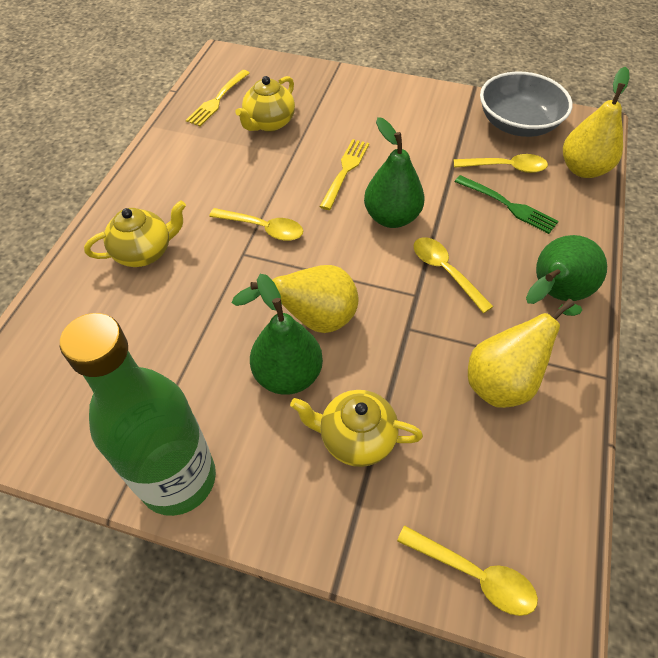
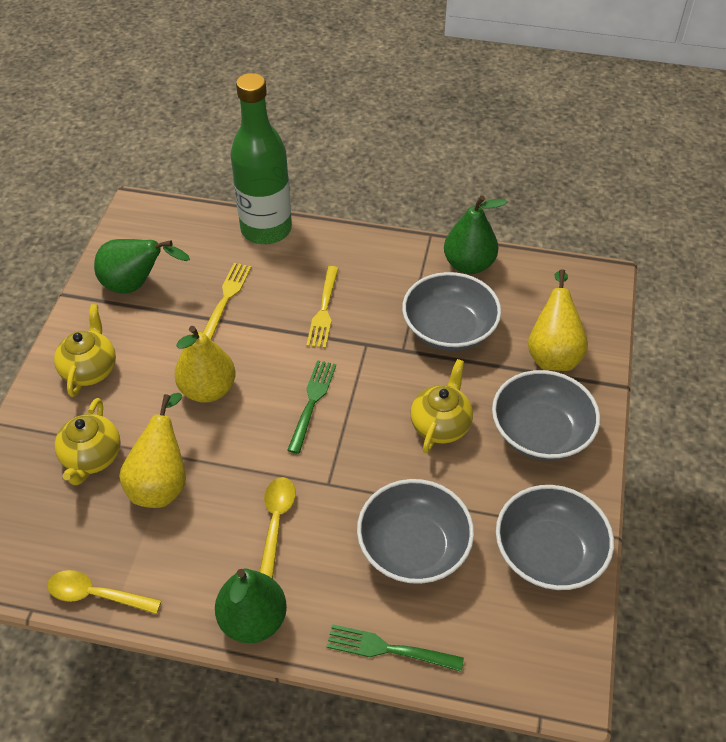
green fork: [455,175,559,234] = 1 -> [287,360,336,454] [326,624,464,672] = 2
grey bowl: [480,72,572,137] = 1 -> [357,479,474,584] [402,272,501,351] [492,370,600,461] [496,485,614,590] = 4
yellow spoon: [209,208,303,241] [397,525,538,616] [414,237,494,313] [454,154,548,173] = 4 -> [47,570,162,614] [259,477,296,579] = 2

